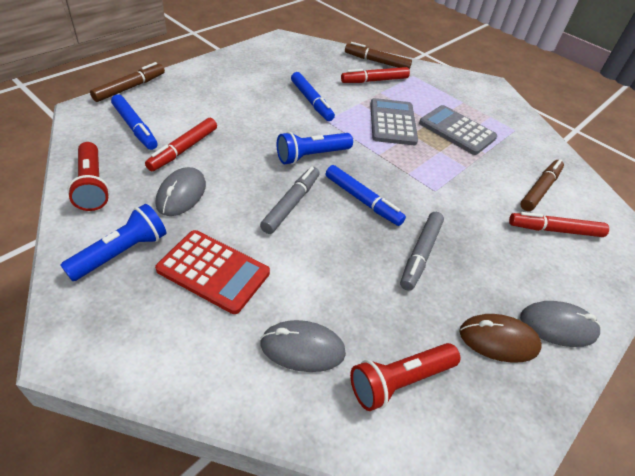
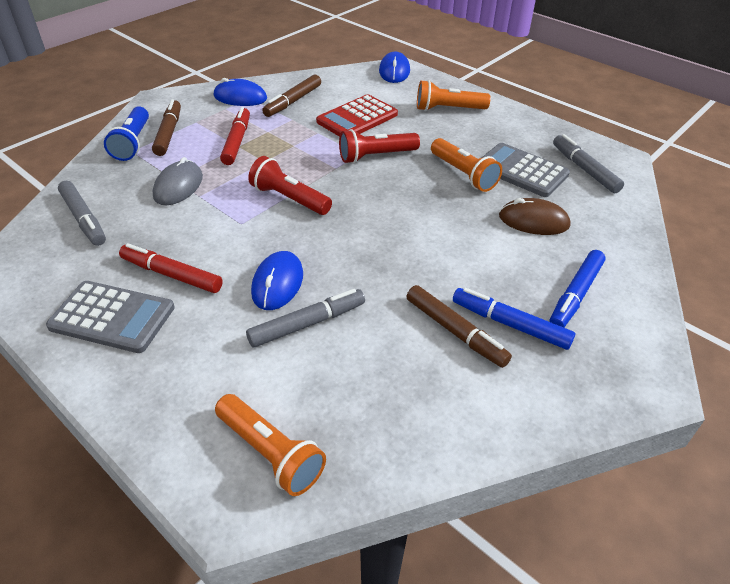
blue flashlight: [60,204,166,281] [277,132,353,165] = 2 -> [104,106,149,161] = 1
blue marker: [111,94,158,150] [291,72,335,121] [326,165,406,226] = 3 -> [453,288,575,350] [549,250,605,327] = 2
blue mouse: none = 0 -> [214,78,267,106] [251,251,303,310] [379,51,410,83] = 3
grey marker: [260,167,320,234] [400,212,444,291] = 2 -> [58,181,106,246] [246,289,365,348] [553,134,624,193] = 3
grey mouse: [156,167,206,216] [260,320,346,372] [520,301,601,347] = 3 -> [153,157,203,205] = 1
orange flashlight: none = 0 -> [215,394,326,496] [417,80,491,111] [431,138,502,192] = 3
red marker: [145,118,217,171] [341,67,410,83] [509,212,609,237] = 3 -> [119,243,223,293] [220,107,250,165] = 2

